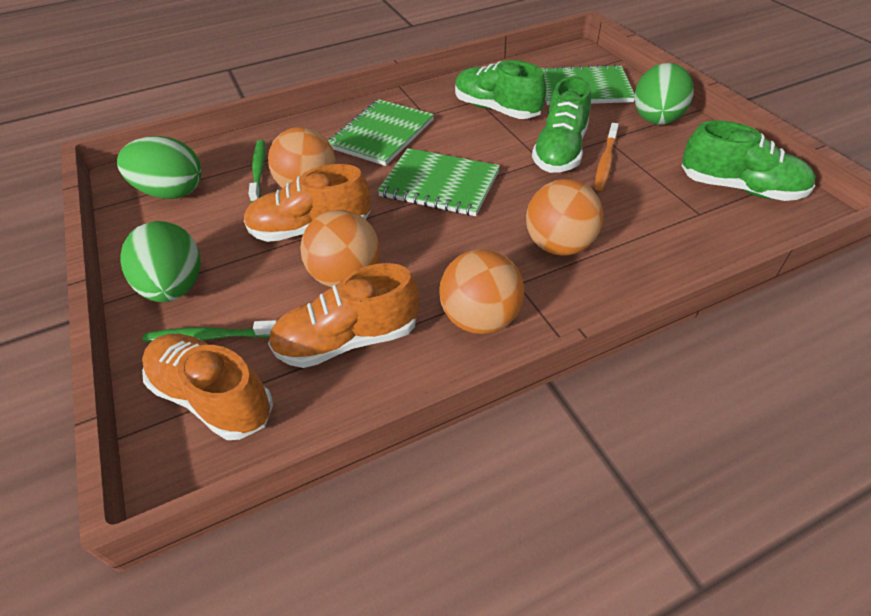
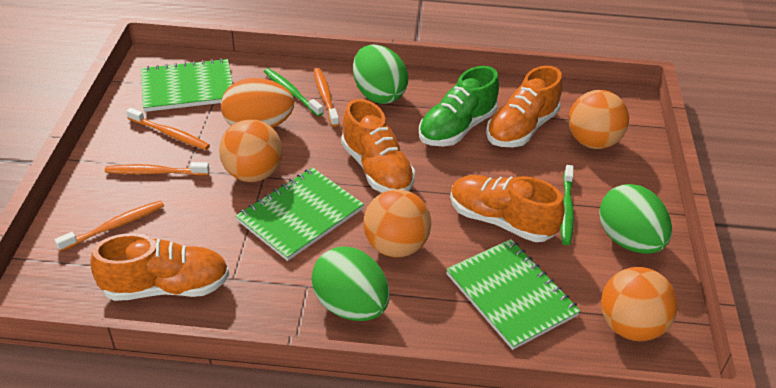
green shoe: [455,60,546,119] [532,76,591,173] [682,121,816,201] = 3 -> [419,66,499,146] = 1
orange egg: none = 0 -> [221,78,294,128] = 1
orange shoe: [142,334,273,440] [243,164,371,242] [268,263,419,368] = 3 -> [90,233,229,301] [341,99,415,193] [450,175,565,242] [486,66,563,147] = 4
orange toothbrush: [595,123,619,191] = 1 -> [54,200,164,252] [105,162,209,175] [126,108,210,150] [314,68,339,127] = 4

